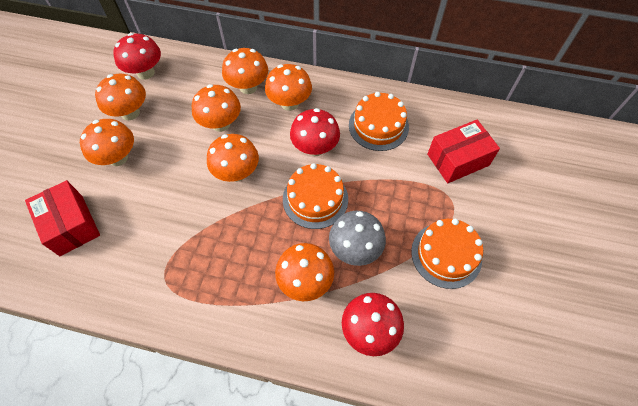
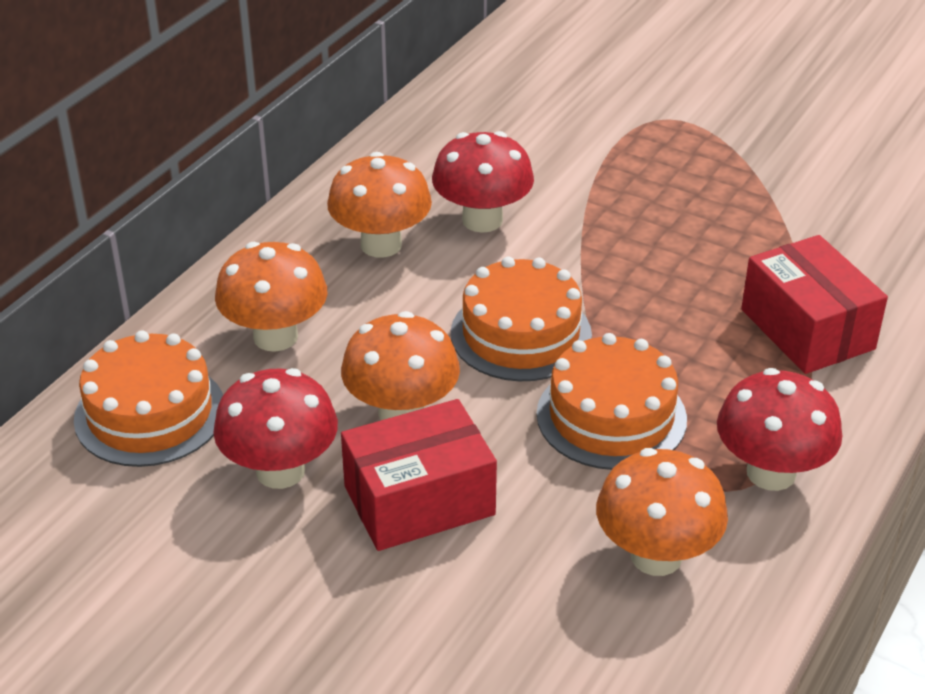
grey mushroom: [329,211,386,266] = 1 -> none = 0
orange mushroom: [80,119,134,166] [95,74,146,121] [192,84,241,132] [207,134,259,182] [222,48,268,94] [265,64,312,111] [275,243,334,301] = 7 -> [215,242,327,352] [327,152,432,257] [341,311,460,420] [596,448,728,576] = 4

